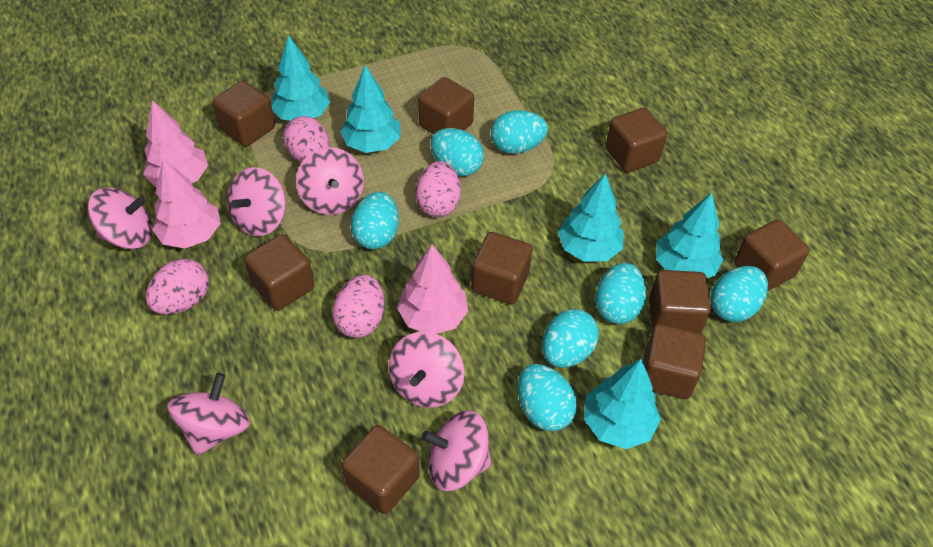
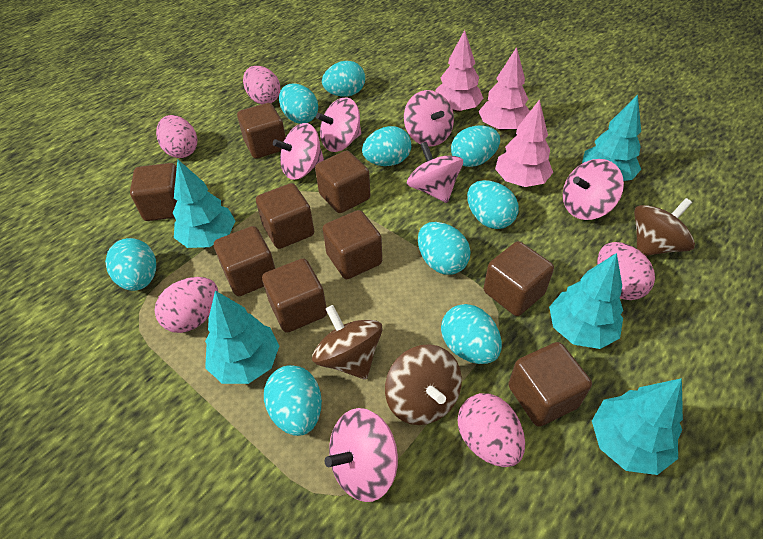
brown spinning top: none = 0 -> [312,305,383,380] [385,344,462,425] [634,198,695,256] = 3
pink egg: [146,259,209,315] [283,116,330,163] [332,275,384,338] [415,161,461,217] = 4 -> [155,277,218,333] [156,115,197,158] [243,66,280,104] [458,393,525,467] [597,242,655,300] = 5
turquoise egg: [351,192,399,249] [431,128,484,176] [491,110,548,154] [518,364,577,431] [542,309,599,368] [595,263,646,324] [710,266,768,322] = 7 -> [105,238,156,291] [264,365,322,436] [279,84,318,124] [322,61,365,97] [362,126,411,166] [418,222,470,275] [441,304,502,364] [451,125,500,167] [467,180,519,229] = 9

